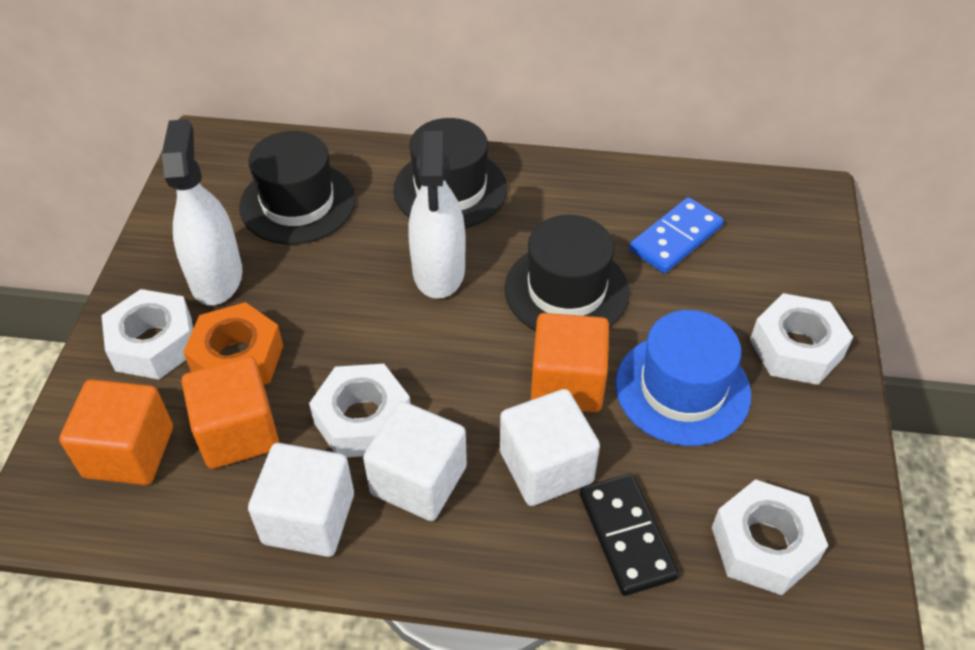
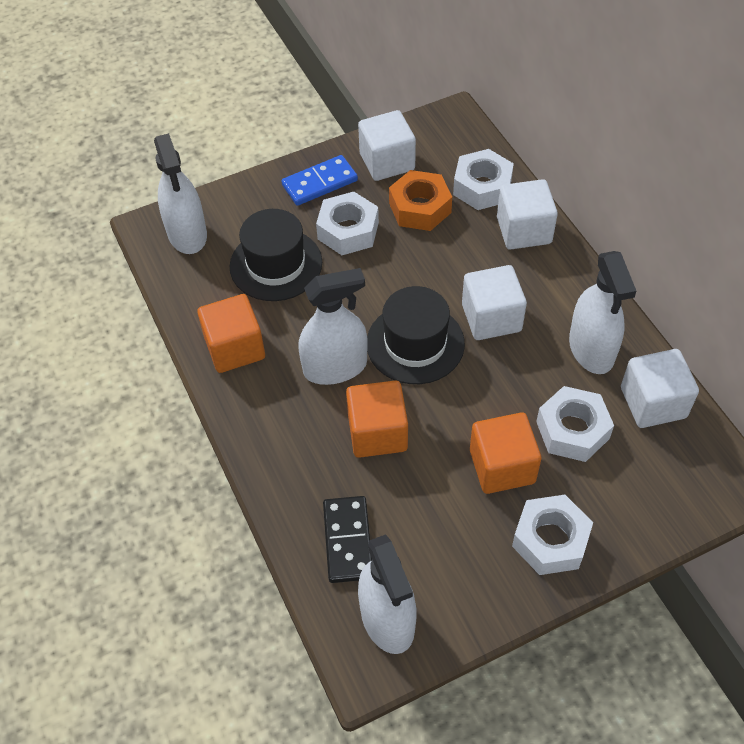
black hat: [239,131,356,244] [393,118,507,228] [505,215,630,331] = 3 -> [230,209,322,301] [367,286,465,384] = 2
blue hat: [615,310,751,446] = 1 -> none = 0
white cube: [248,443,354,557] [363,401,467,521] [500,389,600,506] = 3 -> [358,110,416,181] [462,265,527,340] [497,179,558,250] [621,349,699,428] = 4
white spray bottle: [162,119,242,305] [408,131,466,299] = 2 -> [154,133,207,254] [298,268,368,385] [358,534,417,654] [569,251,636,374] = 4

